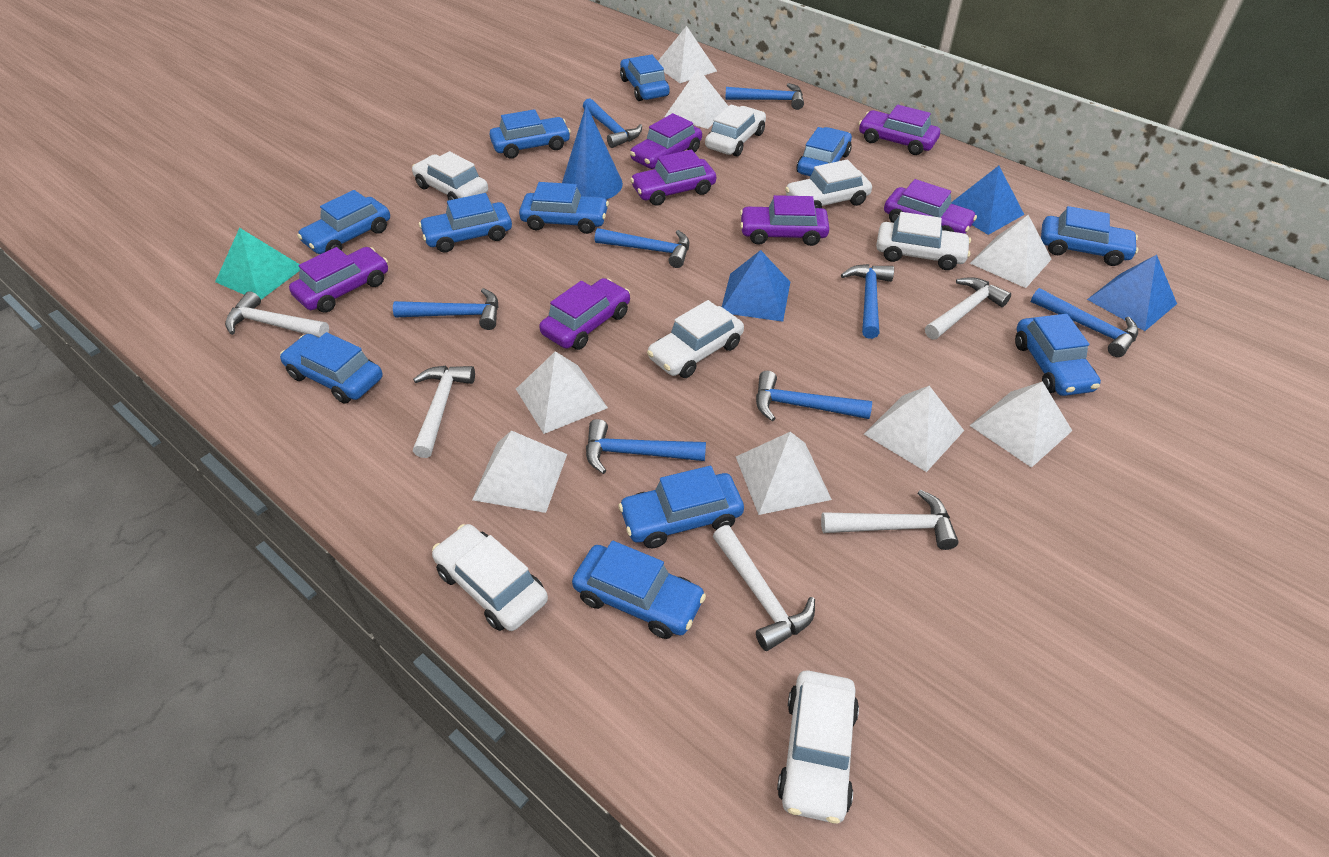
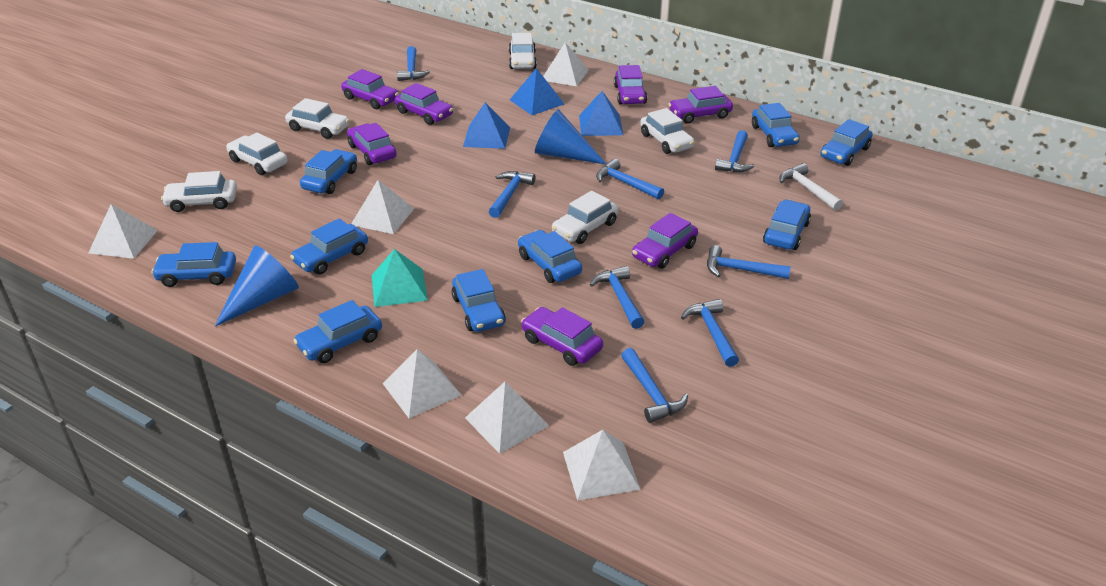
blue car: [280,332,382,404] [297,190,390,254] [419,193,512,253] [489,109,571,159] [519,182,609,234] [572,541,706,639] [618,466,744,548] [620,54,670,101] [797,127,852,176] [1015,314,1101,396] [1041,206,1138,266] = 11 -> [151,242,236,287] [290,218,368,274] [294,300,382,363] [300,149,357,194] [451,269,506,332] [518,230,582,283] [752,103,800,147] [763,200,811,250] [821,119,873,166] = 9
blue cone: [562,105,623,200] = 1 -> [215,245,299,326] [535,109,606,164] = 2
white car: [412,151,488,200] [432,524,548,631] [647,300,744,378] [705,105,766,157] [777,670,859,824] [785,159,872,208] [876,212,971,270] = 7 -> [161,171,237,212] [226,133,288,175] [285,98,350,139] [509,33,537,69] [552,191,619,244] [640,108,695,154] = 6
white hammer: [225,291,329,338] [413,366,475,458] [713,525,815,651] [821,490,959,550] [925,277,1011,339] = 5 -> [779,163,843,210] = 1
white pyramid: [472,430,567,513] [516,351,608,434] [658,26,717,83] [665,68,728,129] [736,432,832,515] [864,386,964,472] [969,381,1072,468] [970,215,1052,288] = 8 -> [88,204,158,259] [351,180,414,234] [382,349,461,418] [465,381,549,454] [543,42,589,86] [563,430,641,501] = 6

